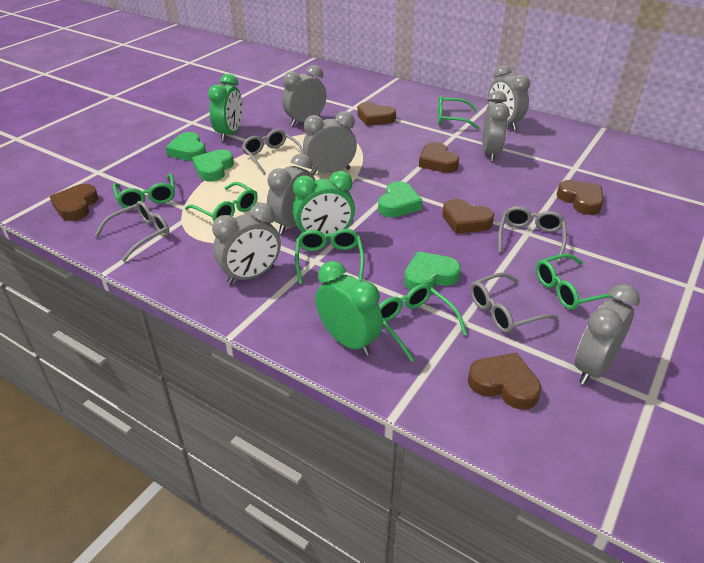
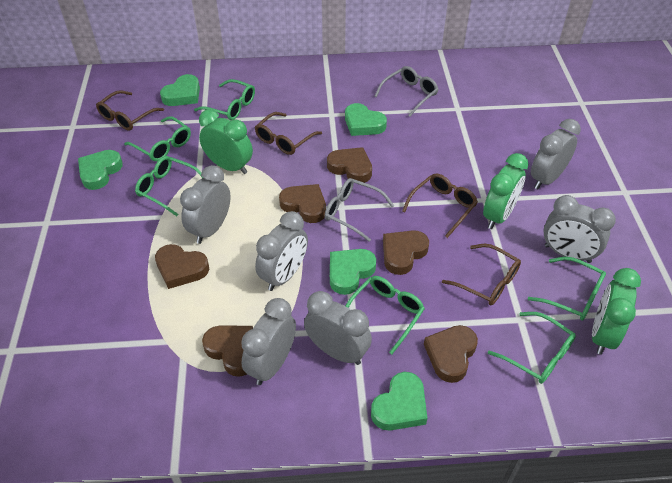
brown glasses: none = 0 -> [96,90,164,131] [255,112,322,155] [402,173,478,238] [442,244,521,305] = 4
green heart: [166,132,206,161] [192,149,234,182] [378,181,423,217] [404,251,461,290] = 4 -> [78,150,123,190] [160,74,200,106] [330,249,376,295] [345,103,387,136] [371,372,428,431] = 5
grey clock: [212,203,281,284] [267,154,315,234] [282,65,326,126] [303,111,357,175] [483,91,510,162] [488,65,530,130] [575,284,640,385] = 7 -> [180,165,231,244] [241,298,296,385] [255,211,308,291] [304,291,372,365] [531,119,581,190] [543,195,616,263] = 6
grey glasses: [94,201,170,261] [242,129,304,175] [470,273,558,333] [498,206,567,263] = 4 -> [325,178,394,242] [375,66,439,116] = 2

